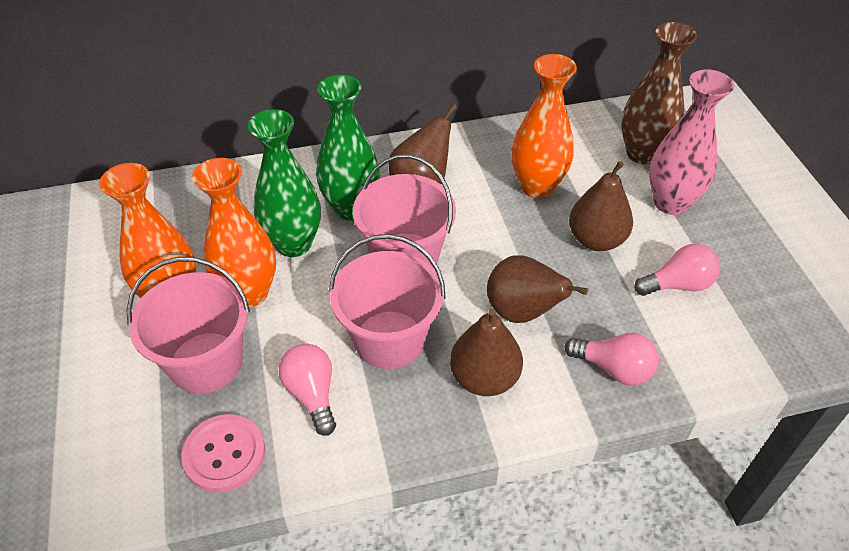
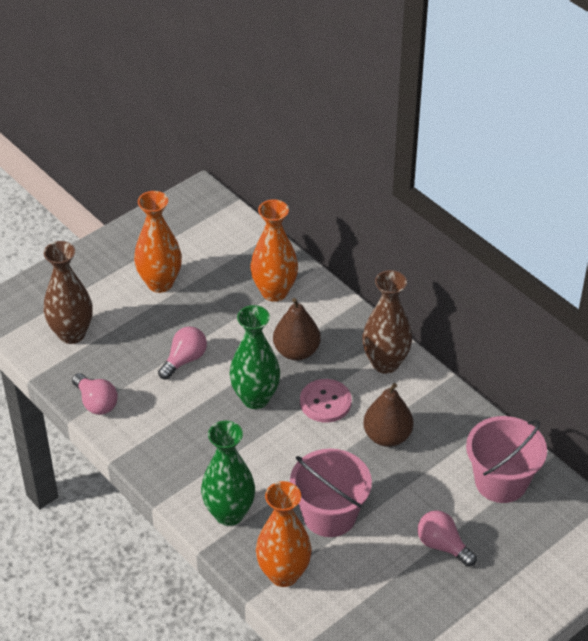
brown pear: [389,104,457,185] [450,308,523,396] [487,255,588,323] [569,161,633,251] = 4 -> [273,298,321,360] [363,383,413,447] = 2
brown vase: [621,22,697,164] = 1 -> [43,241,93,344] [363,270,412,374] = 2
pink bucket: [126,257,250,394] [329,234,446,369] [353,154,456,269] = 3 -> [290,449,372,537] [466,416,547,503] = 2
pink vase: [649,69,734,215] = 1 -> none = 0

